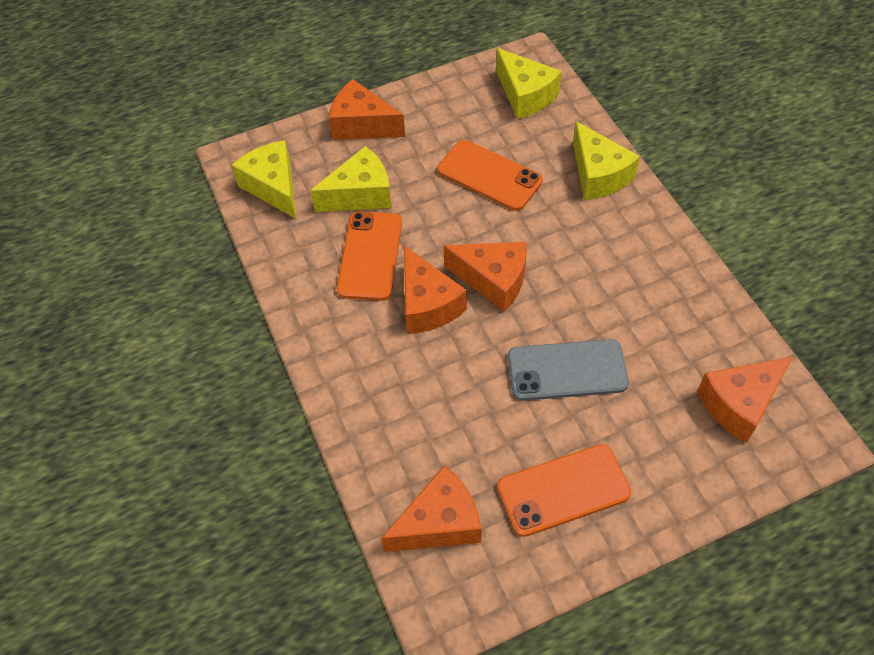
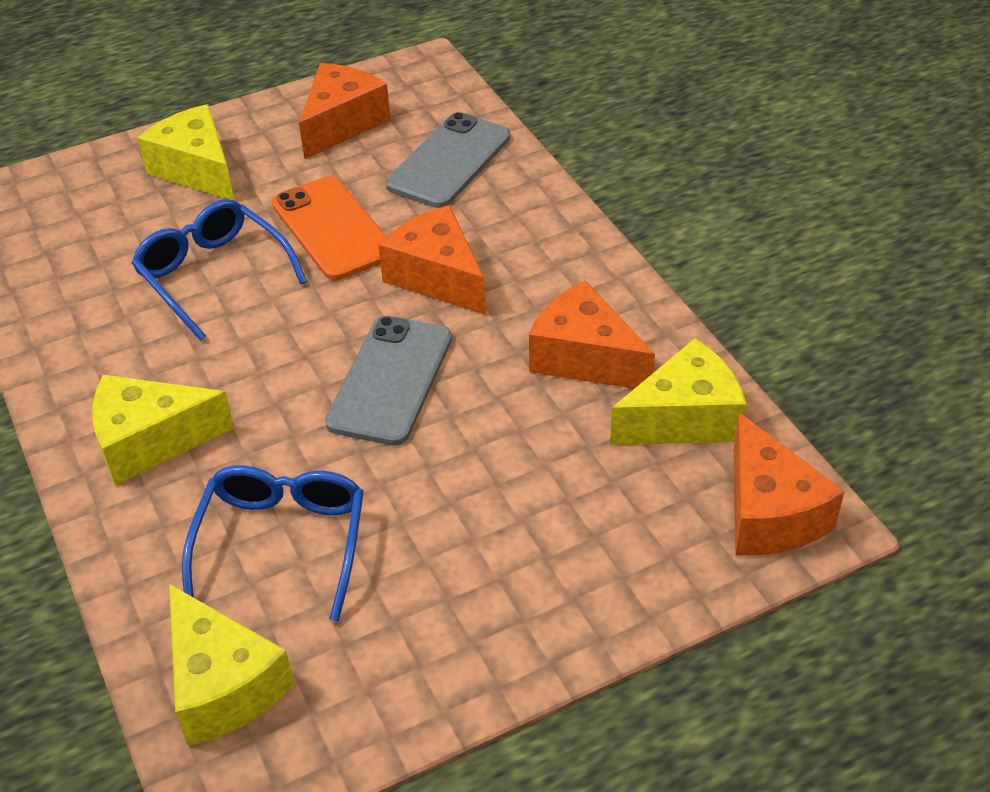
blue glasses: none = 0 -> [132,199,307,341] [182,465,364,622] = 2
grey phone: [508,339,629,401] = 1 -> [325,316,452,446] [386,112,510,208] = 2
orange cheese: [329,79,405,140] [381,465,481,552] [404,246,467,334] [443,242,527,312] [697,357,792,443] = 5 -> [299,63,391,159] [378,205,486,315] [529,280,655,389] [734,413,844,556] = 4
orange phone: [337,211,402,301] [437,140,543,211] [497,444,631,537] = 3 -> [272,176,386,281] = 1

